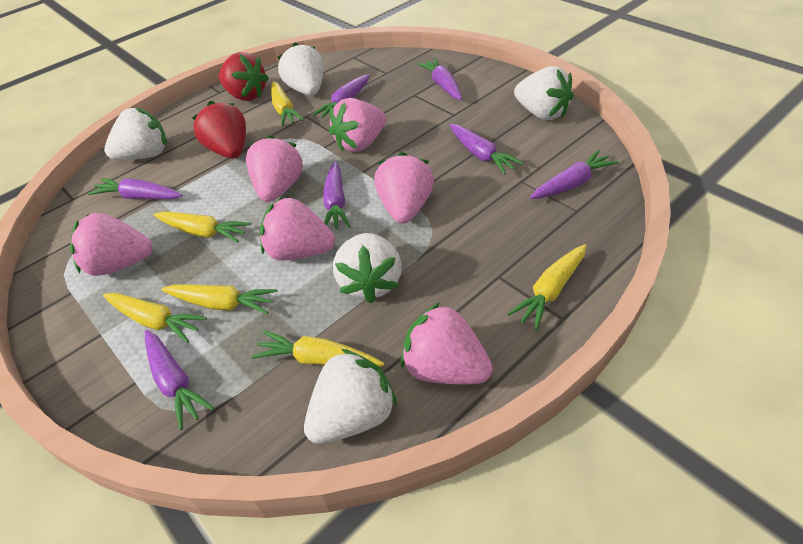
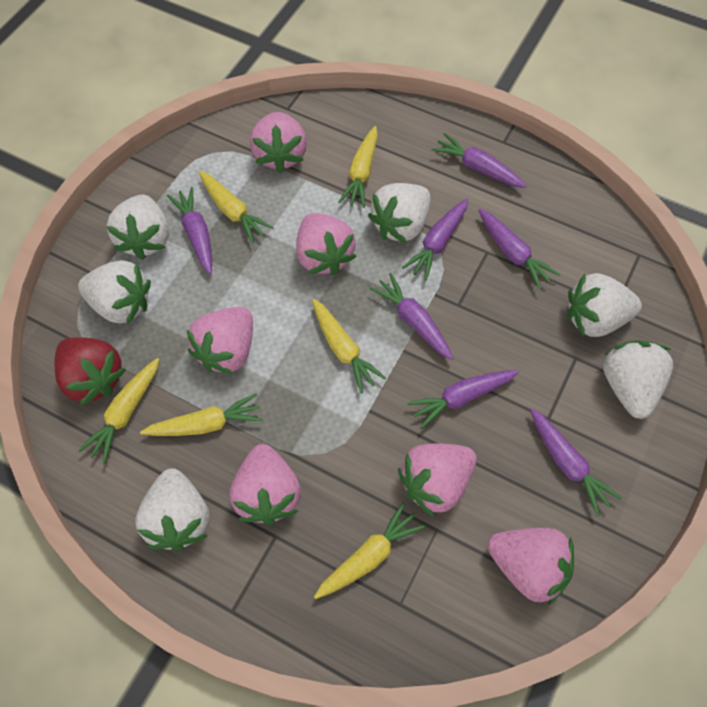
red strawberry: [192,101,246,158] [219,52,269,101] = 2 -> [55,338,126,405] = 1
white strawberry: [104,107,167,160] [278,43,324,95] [304,349,398,444] [333,233,402,303] [514,66,574,120] = 5 -> [78,260,151,324] [107,195,169,260] [135,468,210,551] [368,183,430,243] [568,273,642,337] [603,340,673,419] = 6

